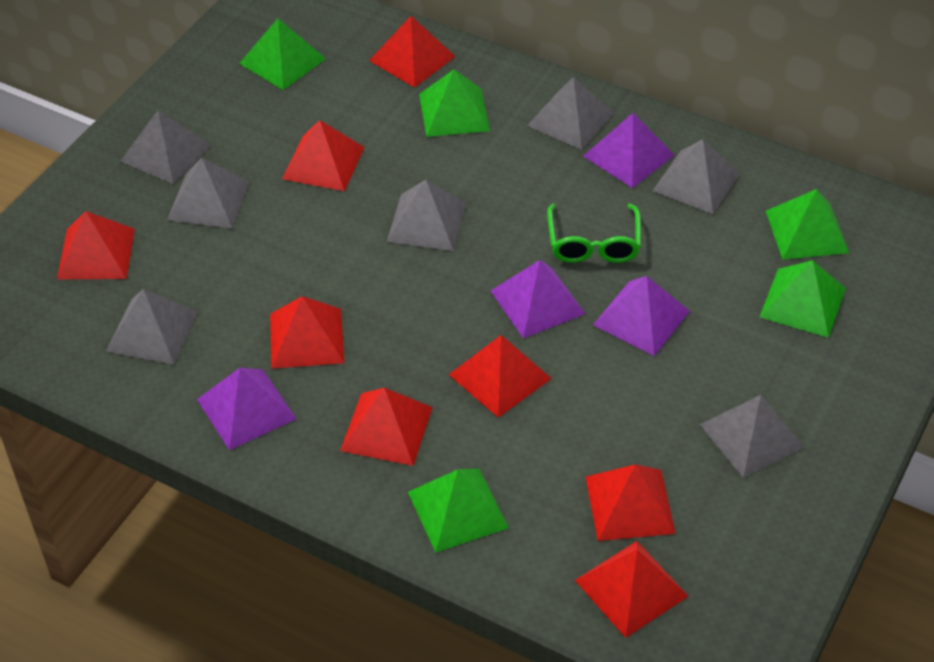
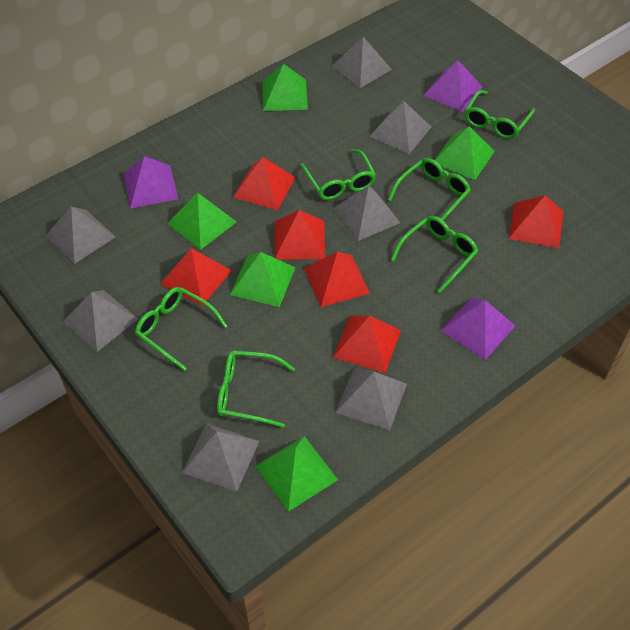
green glasses: [547,204,641,263] = 1 -> [135,287,228,371] [217,351,295,428] [300,149,376,200] [388,158,471,220] [391,216,478,293] [465,90,535,139] = 6
purple pyramid: [197,368,296,450] [491,260,585,338] [583,113,674,188] [593,276,690,356] = 4 -> [123,156,178,209] [423,60,483,112] [441,298,515,360] = 3
red pyramid: [57,211,135,279] [270,296,344,369] [282,120,364,191] [340,388,433,466] [369,16,456,88] [449,335,552,418] [575,541,689,638] [586,464,676,541] = 8 -> [160,248,232,306] [233,157,296,211] [274,210,325,260] [304,252,370,307] [333,315,401,373] [509,195,564,248] = 6

